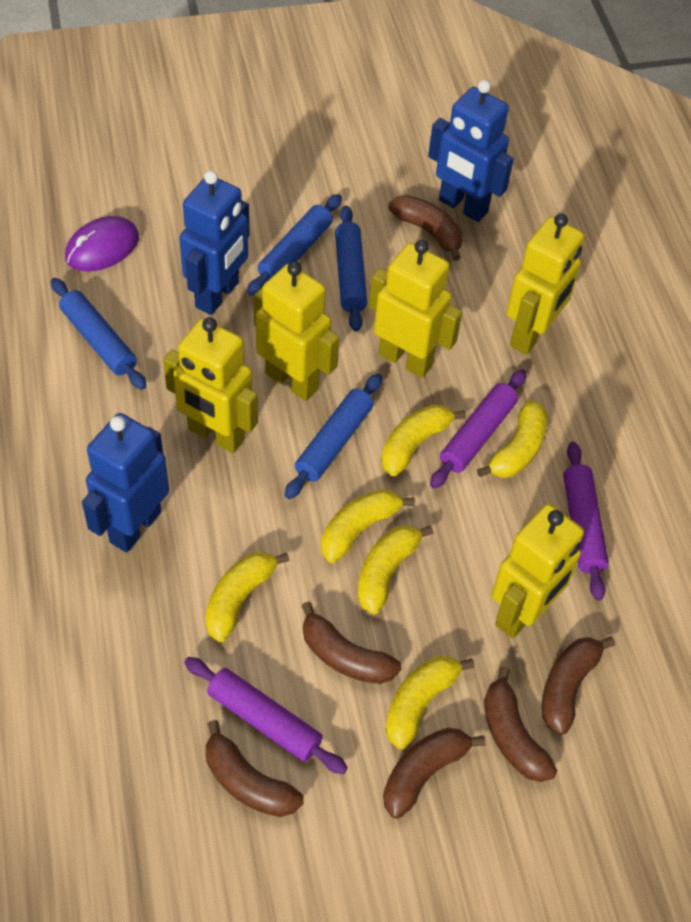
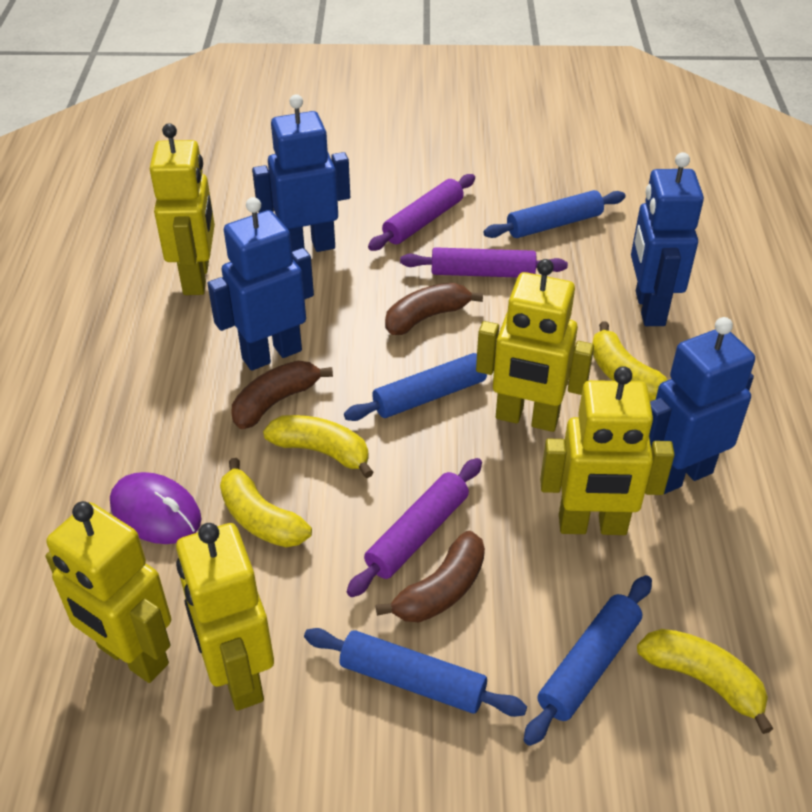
blue robot: [82,413,169,553] [180,170,249,315] [428,80,514,222] = 3 -> [207,197,314,371] [252,94,350,252] [631,152,704,326] [649,317,755,494] = 4
brown banana: [206,720,304,817] [301,601,401,684] [383,728,486,819] [389,195,462,261] [484,666,557,782] [542,637,615,735] = 6 -> [232,361,333,429] [376,531,485,622] [385,283,483,335] = 3
yellow banana: [205,552,289,642] [321,489,415,563] [357,525,433,614] [381,404,466,476] [385,656,475,749] [477,400,547,478] = 6 -> [220,458,312,547] [263,415,374,478] [592,321,668,400] [637,629,774,734] = 4

